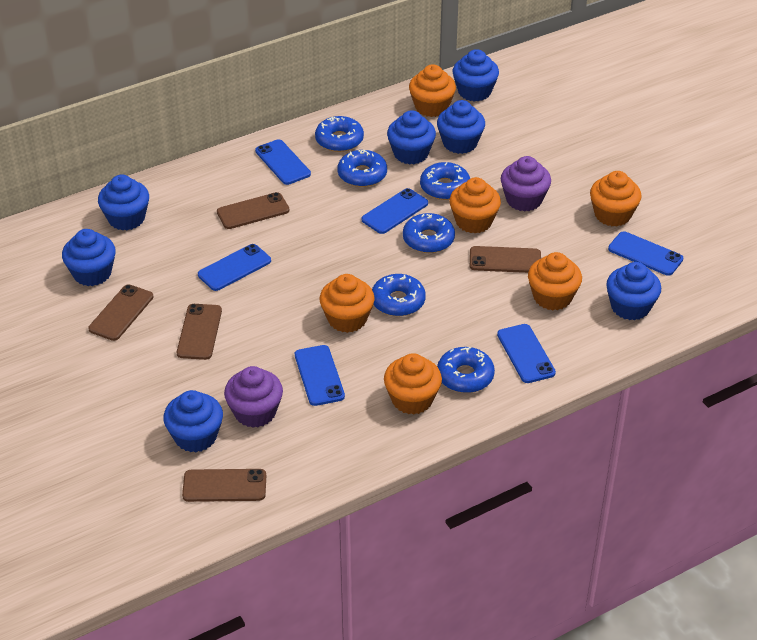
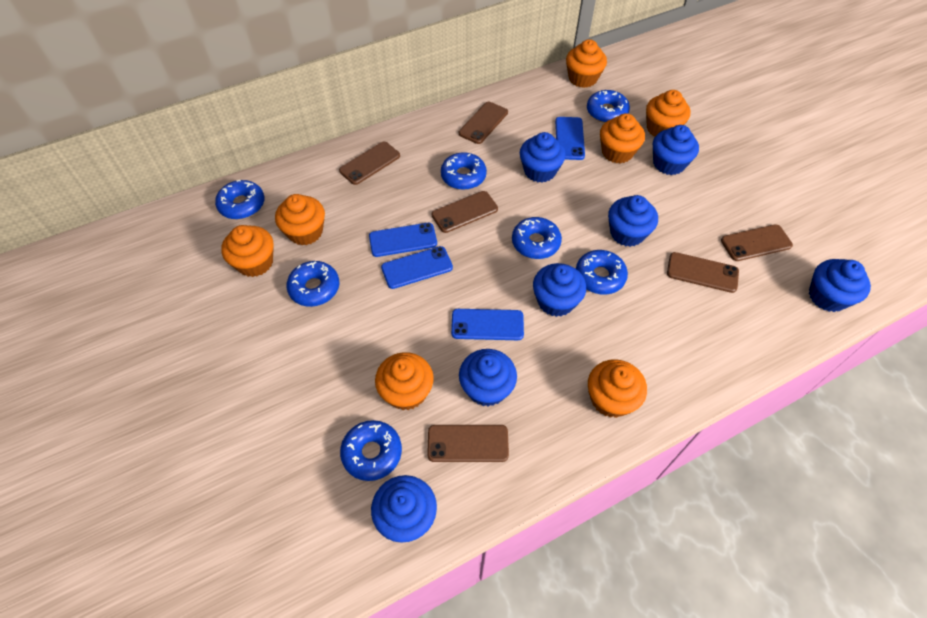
blue donut: [315,116,364,152] [337,150,387,187] [372,274,426,316] [403,213,455,253] [420,162,470,200] [437,347,495,393] = 6 -> [215,180,264,219] [286,261,339,307] [340,420,402,481] [441,152,487,190] [512,217,562,259] [576,250,628,295] [587,90,630,123] = 7
blue phone: [198,244,271,291] [255,139,311,185] [295,345,345,406] [361,188,428,234] [497,324,556,383] [608,231,683,276] = 6 -> [369,223,437,257] [381,246,453,289] [451,309,524,340] [555,117,585,160] = 4
brown phone: [88,284,154,341] [177,304,222,360] [182,469,266,502] [217,192,290,229] [470,246,541,273] = 5 -> [339,142,400,185] [427,425,509,462] [432,191,498,233] [459,102,508,144] [667,252,739,293] [721,224,793,261] = 6
orange cupcake: [320,274,375,333] [384,353,442,415] [409,64,456,117] [450,177,501,234] [528,252,582,310] [590,171,641,227] = 6 -> [221,225,274,277] [275,194,325,245] [375,352,434,410] [566,39,607,88] [588,359,647,418] [600,113,645,164] [646,90,691,136] = 7
purple cupcake: [224,366,283,428] [501,156,551,212] = 2 -> none = 0

